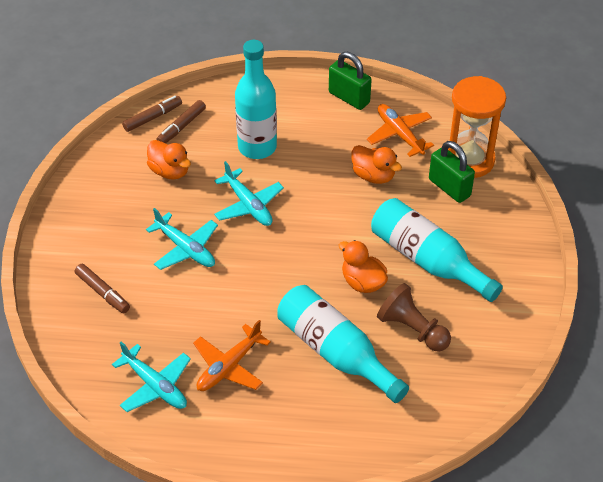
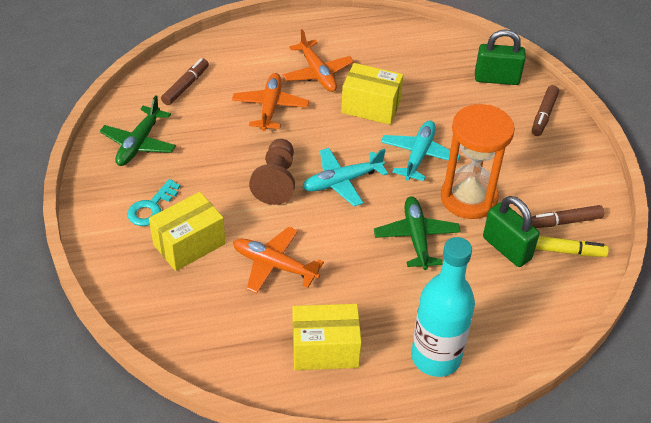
green plane: none = 0 -> [100,95,176,166] [374,196,461,270] = 2
orange duck: [147,140,191,180] [339,240,388,293] [351,145,402,184] = 3 -> none = 0
orange plane: [193,320,271,391] [367,104,434,157] = 2 -> [232,73,309,131] [233,227,324,293] [283,29,354,92] = 3
turquoise bottle: [235,40,277,159] [277,285,409,403] [371,198,503,302] = 3 -> [411,237,475,377] = 1
turquoise key: none = 0 -> [127,179,180,226] = 1
turquoise plane: [112,341,191,412] [146,208,218,270] [214,161,284,226] = 3 -> [302,148,388,206] [381,120,460,181] = 2
yellow box: none = 0 -> [149,192,226,271] [292,304,362,370] [341,63,403,125] = 3
yellow marker: none = 0 -> [535,236,609,257] = 1

